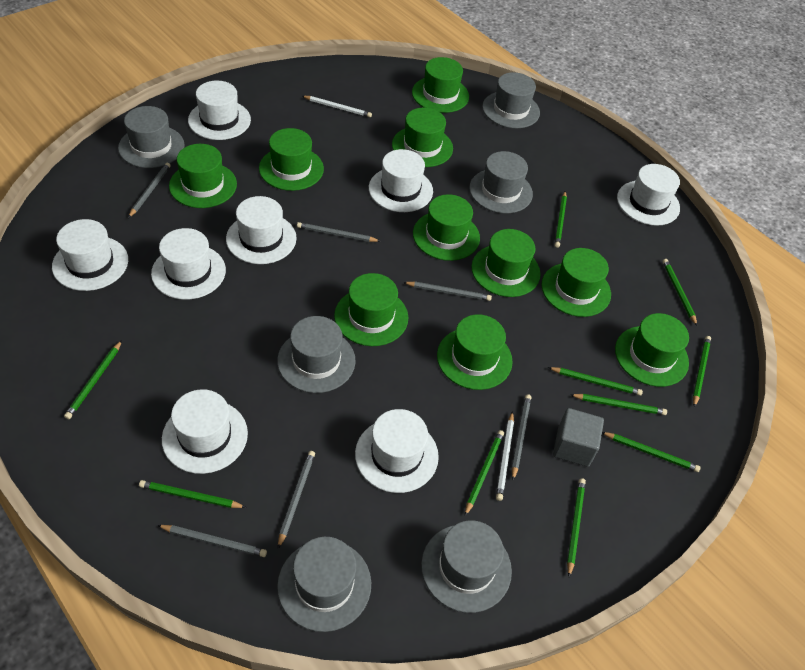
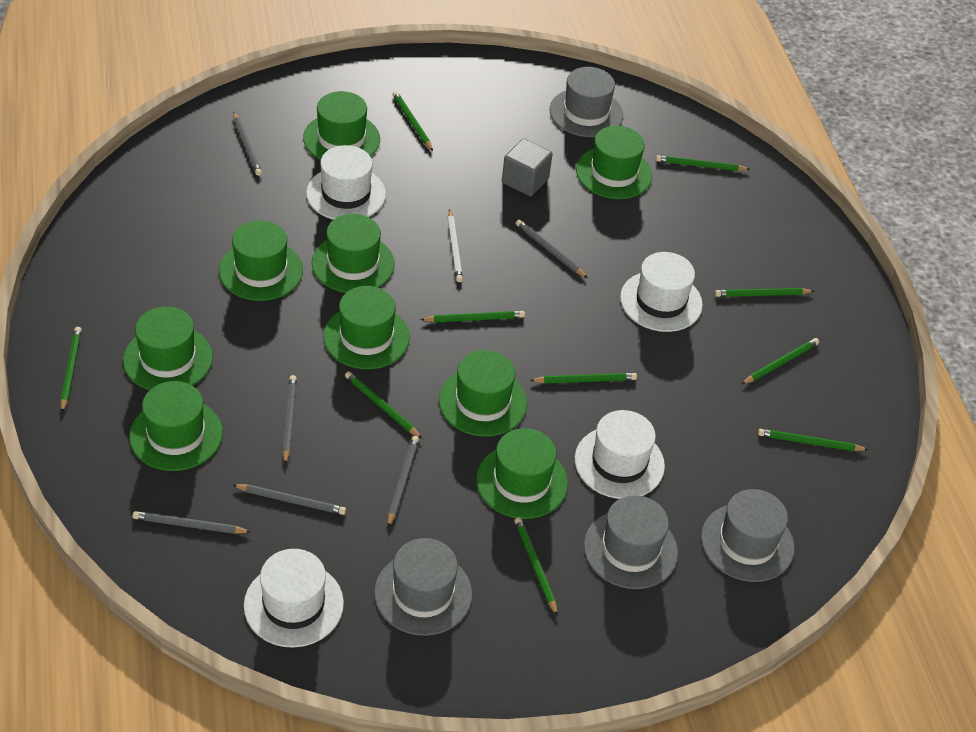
green hat: [169,144,237,208] [259,128,324,191] [334,273,408,346] [392,108,453,167] [412,57,469,113] [413,194,480,261] [437,314,513,390] [471,229,540,297] [541,248,611,317] [615,313,689,387] = 10 -> [123,307,213,390] [129,381,223,471] [219,220,303,301] [303,91,380,160] [312,214,395,293] [323,286,410,369] [439,350,527,437] [476,428,568,519] [576,126,653,199] = 9
grey hat: [118,106,185,168] [277,316,356,393] [277,537,371,632] [421,520,512,613] [469,151,533,213] [482,72,540,128] = 6 -> [374,538,472,636] [549,67,623,137] [584,495,678,589] [701,489,795,582] = 4
white hat: [52,219,128,291] [151,228,226,300] [162,389,248,474] [188,81,251,140] [226,196,297,264] [355,409,439,493] [369,149,433,212] [617,164,680,226] = 8 -> [244,549,344,648] [306,145,386,220] [575,410,665,499] [620,252,703,332] = 4
white pencil: [302,96,372,117] [496,411,514,501] = 2 -> [448,209,463,282] = 1

